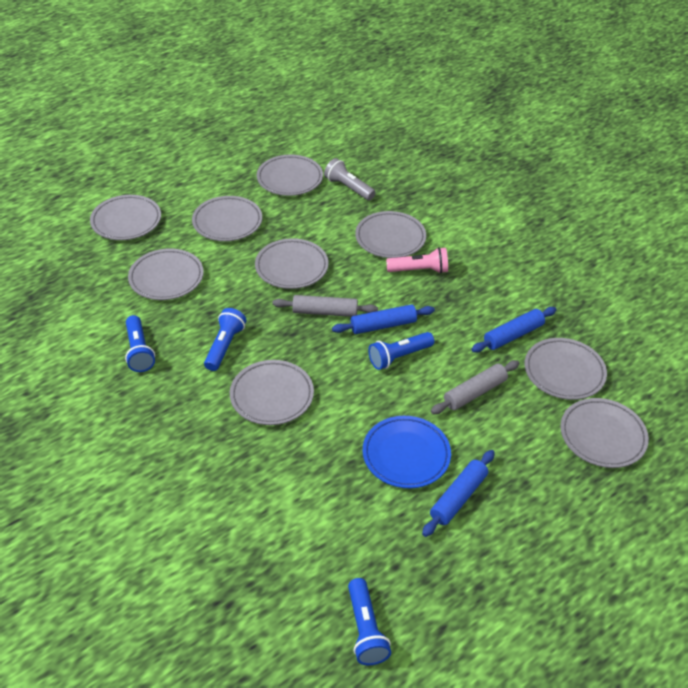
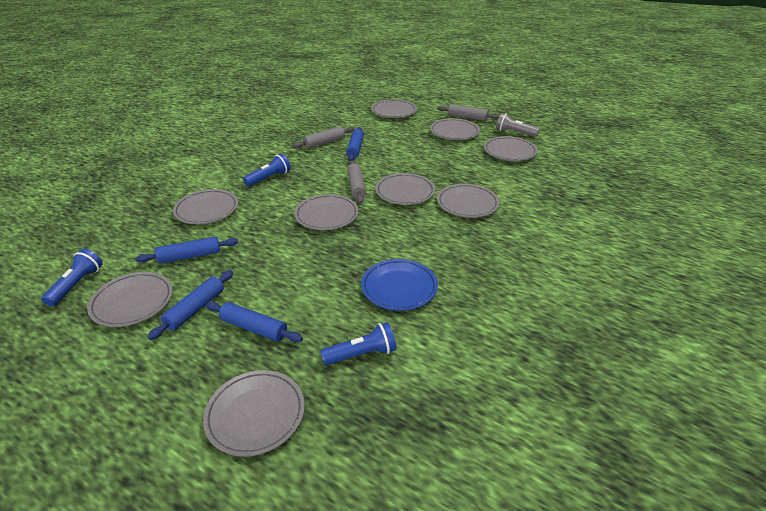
blue flashlight: [125,315,155,372] [204,308,246,371] [348,578,391,665] [368,332,434,370] = 4 -> [41,249,103,307] [243,153,291,187] [320,322,397,365] = 3
blue rolling pin: [332,304,435,334] [422,450,495,537] [471,307,557,352] = 3 -> [136,236,238,264] [148,270,233,340] [206,302,303,342] [346,127,364,162] = 4
grey rolling pin: [273,295,378,317] [431,360,520,414] = 2 -> [293,126,354,149] [347,160,366,204] [437,104,499,121] = 3
pink flashlight: [386,247,448,274] = 1 -> none = 0

